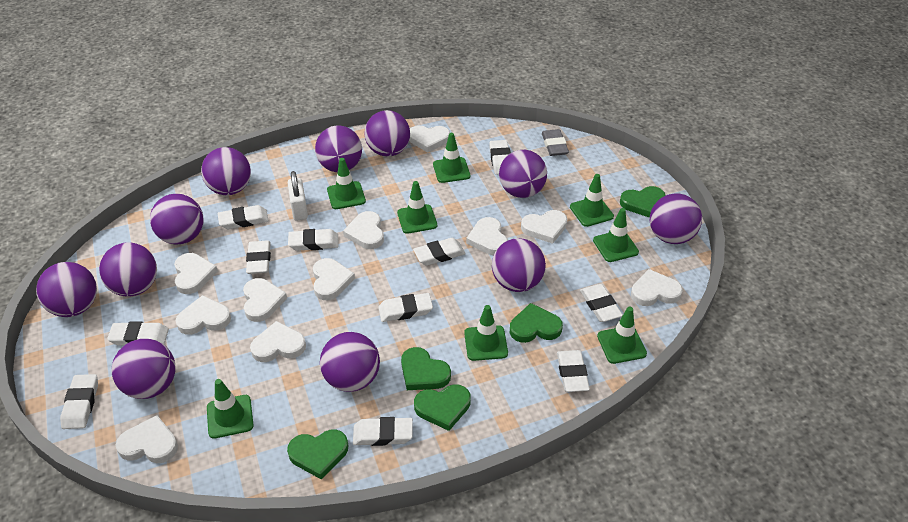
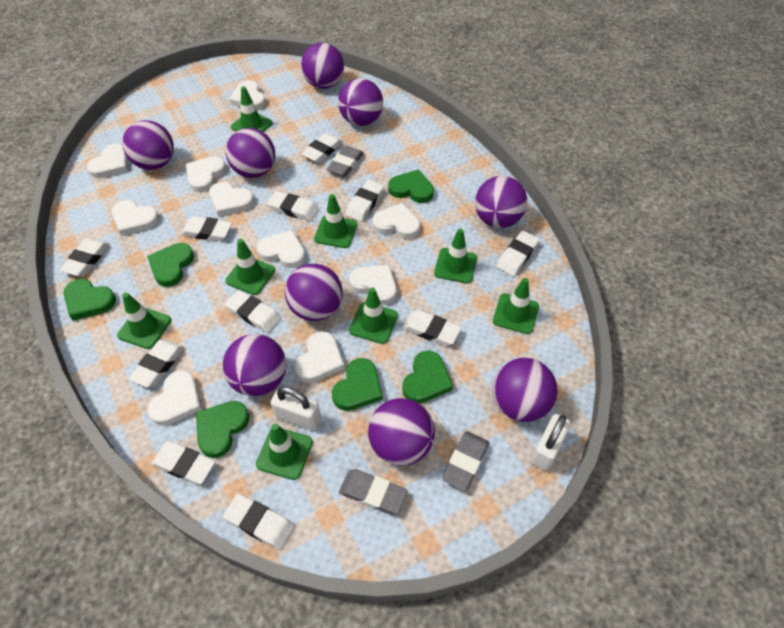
green heart: [287,430,349,480] [401,347,451,390] [414,384,471,431] [510,303,563,343] [620,186,666,218] = 5 -> [64,279,116,321] [148,243,194,287] [196,401,249,458] [332,358,383,411] [388,169,434,203] [402,350,453,403] = 6
grey eraser: [542,129,569,156] = 1 -> [327,146,364,177] [339,469,408,514] [442,431,489,491] = 3
purple ball: [36,262,97,317] [99,242,157,296] [111,339,176,399] [150,194,203,245] [201,147,251,195] [315,126,362,172] [320,332,380,392] [364,110,410,156] [492,238,546,292] [499,150,547,198] [650,193,702,244] = 11 -> [122,120,174,170] [223,334,286,396] [226,128,275,178] [285,264,343,321] [301,43,344,89] [338,78,383,126] [368,398,435,466] [475,176,527,228] [492,358,558,422] = 9
white heart: [116,415,178,463] [174,253,218,294] [176,295,231,335] [243,278,287,322] [250,321,306,362] [313,258,355,300] [343,211,384,249] [409,125,450,153] [466,217,508,256] [521,210,567,244] [631,269,683,306] = 11 -> [86,144,128,178] [112,200,159,236] [147,370,202,426] [186,156,226,192] [209,182,254,217] [229,80,266,110] [256,230,306,268] [295,331,345,383] [349,265,397,305] [372,203,420,239] = 10
white padlock: [288,171,308,221] = 1 -> [271,387,321,431] [531,414,571,471] = 2

